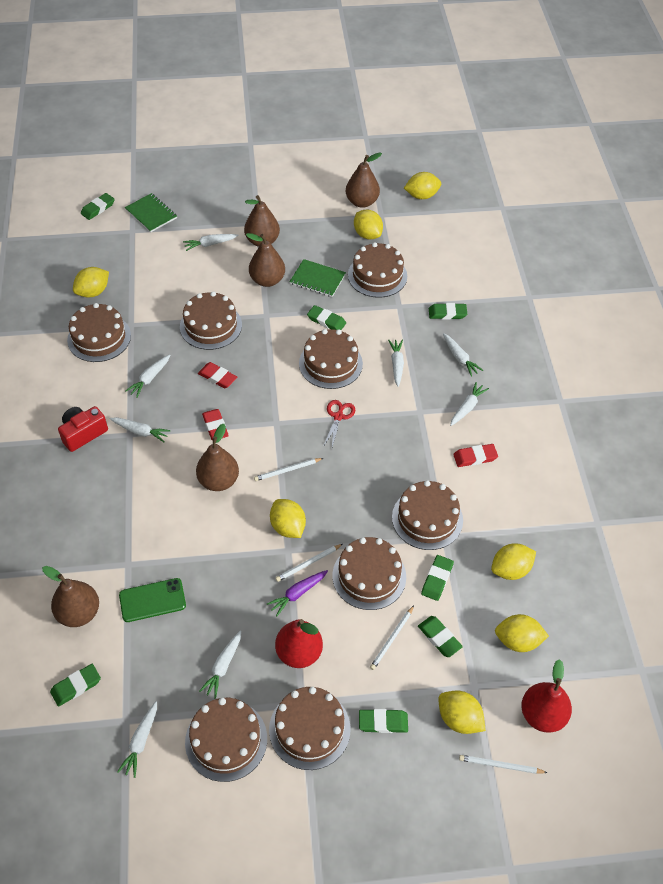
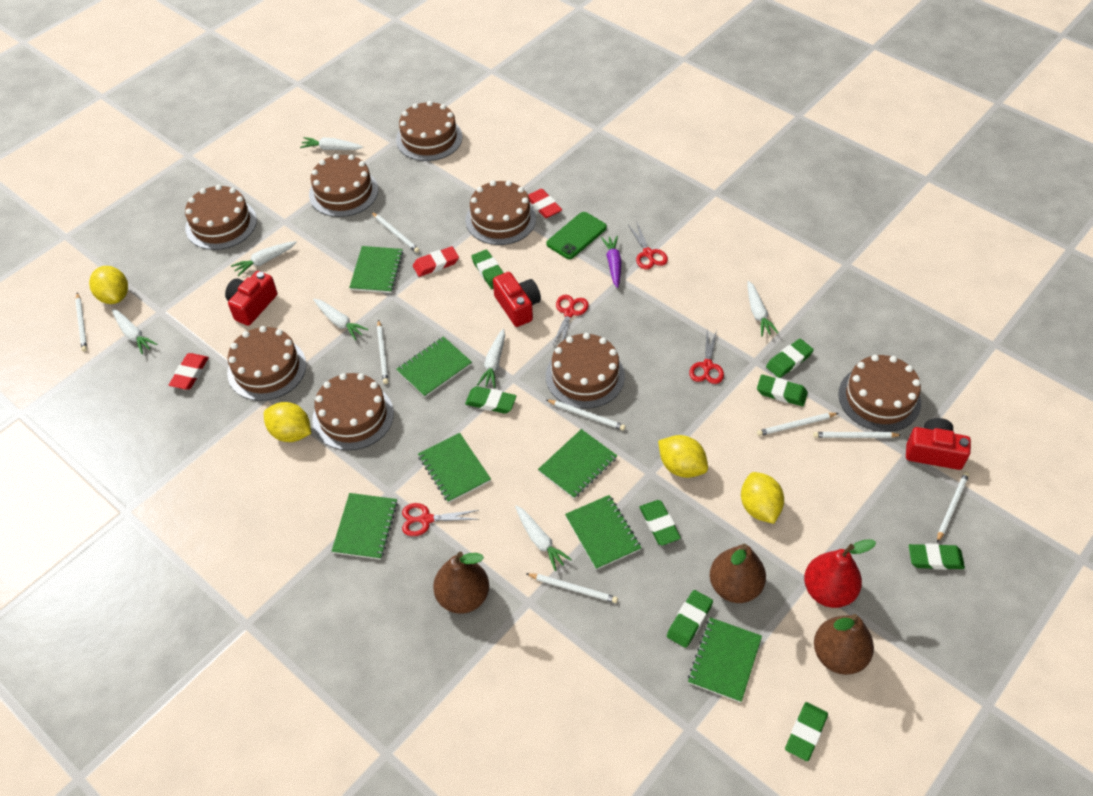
brown pear: [42,566,99,627] [196,424,239,491] [244,195,280,247] [246,233,285,287] [346,152,382,208] = 5 -> [433,552,489,614] [710,544,766,603] [814,614,874,675] = 3
green eraser: [50,664,101,707] [81,193,115,220] [307,305,346,330] [359,709,408,733] [418,616,463,657] [421,555,454,601] [429,303,467,320] = 7 -> [465,386,517,414] [471,250,504,289] [639,500,681,546] [667,590,713,648] [757,375,808,406] [766,339,814,378] [785,702,828,761] [909,544,965,570] = 8
green notebook: [125,193,177,232] [290,259,346,297] = 2 -> [332,493,398,560] [349,246,403,293] [396,336,472,397] [418,433,491,503] [538,429,617,499] [565,495,641,570] [688,617,762,703] = 7
red camera: [58,406,108,452] = 1 -> [225,271,277,326] [493,272,541,327] [906,418,971,470] = 3
red pear: [275,619,323,668] [521,659,572,733] = 2 -> [804,539,876,608] = 1
red scissors: [323,400,355,447] = 1 -> [402,503,480,536] [552,295,589,346] [628,223,668,270] [689,330,724,384] = 4
white carrot: [110,417,170,442] [117,701,157,778] [125,354,170,398] [183,234,238,251] [199,630,241,699] [388,340,404,387] [443,333,483,377] [450,382,489,426] = 8 -> [112,309,157,354] [231,241,297,276] [300,137,363,150] [313,299,368,340] [477,329,505,388] [515,505,572,571] [748,281,779,336] = 7
white pencil: [254,458,323,481] [276,544,343,582] [370,606,414,670] [459,755,548,774] = 4 -> [75,293,87,352] [371,212,420,253] [377,319,388,384] [526,573,618,603] [546,399,626,430] [757,413,838,436] [813,432,901,438] [937,472,969,543] = 8
yellow lemon: [73,267,109,298] [270,499,306,538] [354,210,383,239] [404,172,441,199] [438,691,486,734] [491,544,536,580] [495,614,549,652] = 7 -> [89,266,128,304] [264,402,311,442] [658,435,708,478] [741,472,784,524] = 4

